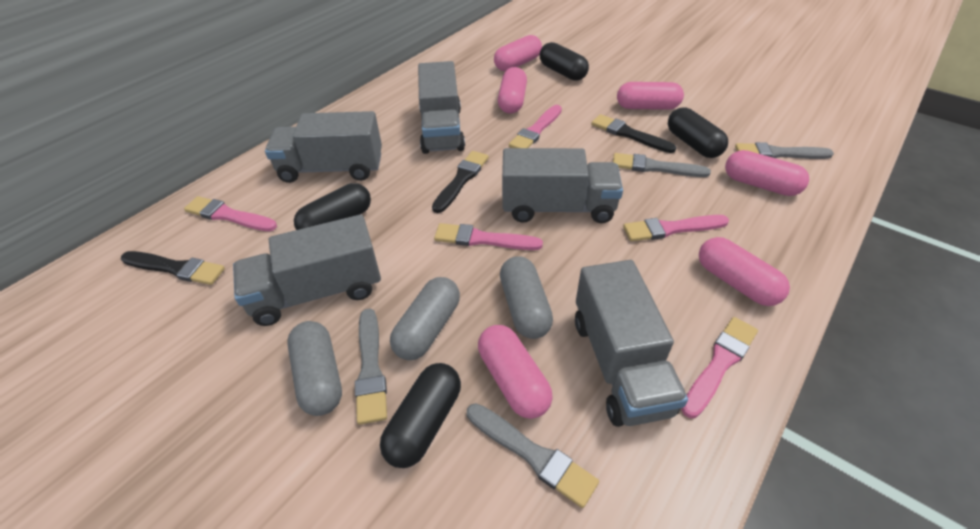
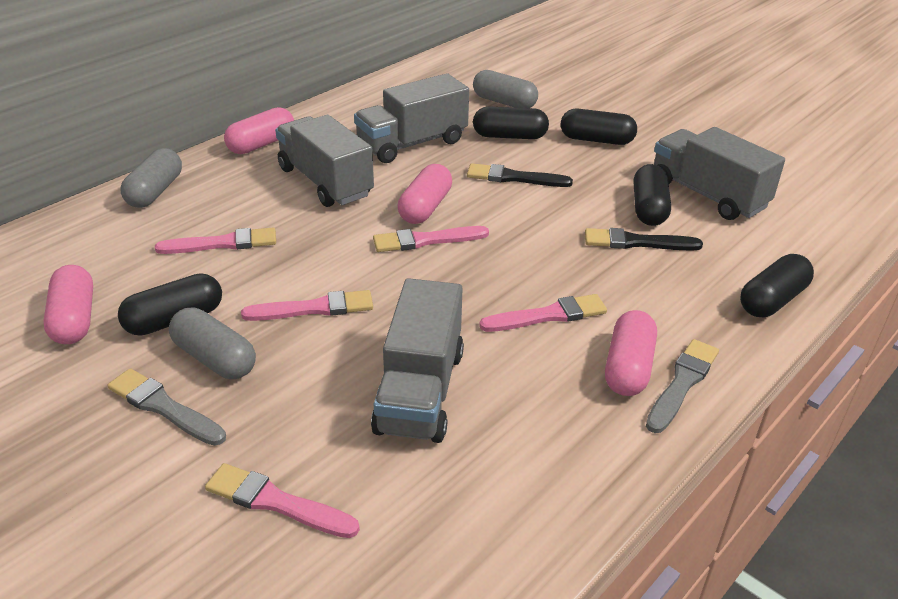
black brush: [121,251,225,285] [432,151,489,213] [591,114,677,153] = 3 -> [467,163,573,187] [585,228,703,250] = 2
black capsule: [294,183,371,230] [380,363,461,468] [540,42,589,81] [668,107,728,158] = 4 -> [118,273,222,336] [473,106,549,139] [561,109,637,145] [634,164,671,226] [740,254,814,317] = 5
grey brush: [355,309,387,425] [467,403,599,508] [613,153,711,177] [735,142,834,159] = 4 -> [107,368,226,446] [646,339,719,433] = 2
grey truck: [233,215,381,326] [265,111,382,183] [418,61,465,154] [502,148,623,223] [575,260,688,427] = 5 -> [275,115,374,207] [354,73,469,163] [371,278,464,443] [654,127,785,220] = 4
pink capsule: [478,325,553,419] [494,35,542,71] [498,67,527,114] [617,82,684,110] [699,237,790,306] [725,150,809,196] = 6 -> [43,265,93,344] [224,107,294,154] [398,164,452,224] [605,310,657,396] = 4

